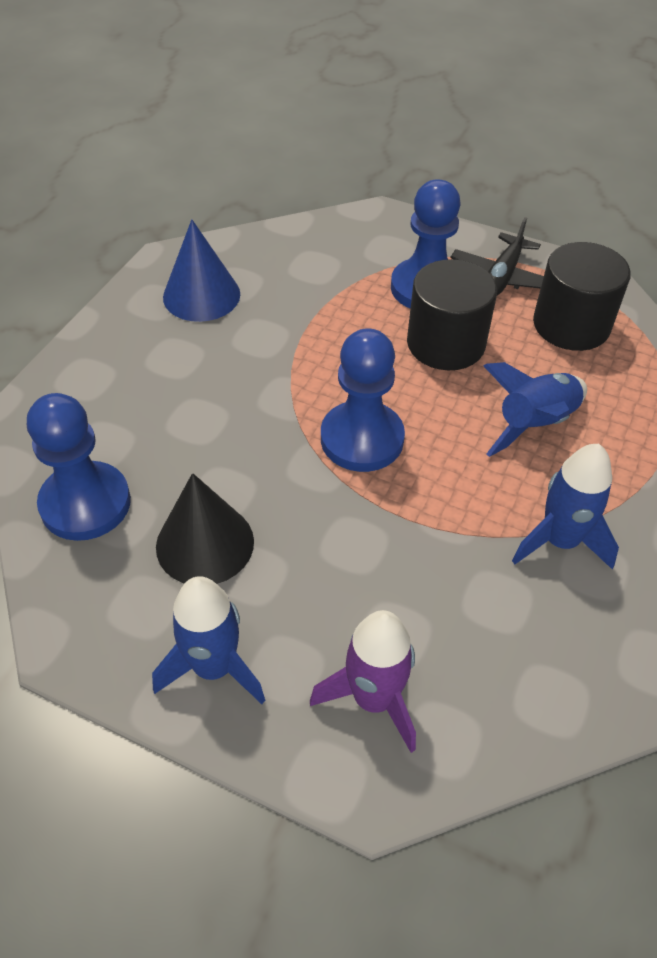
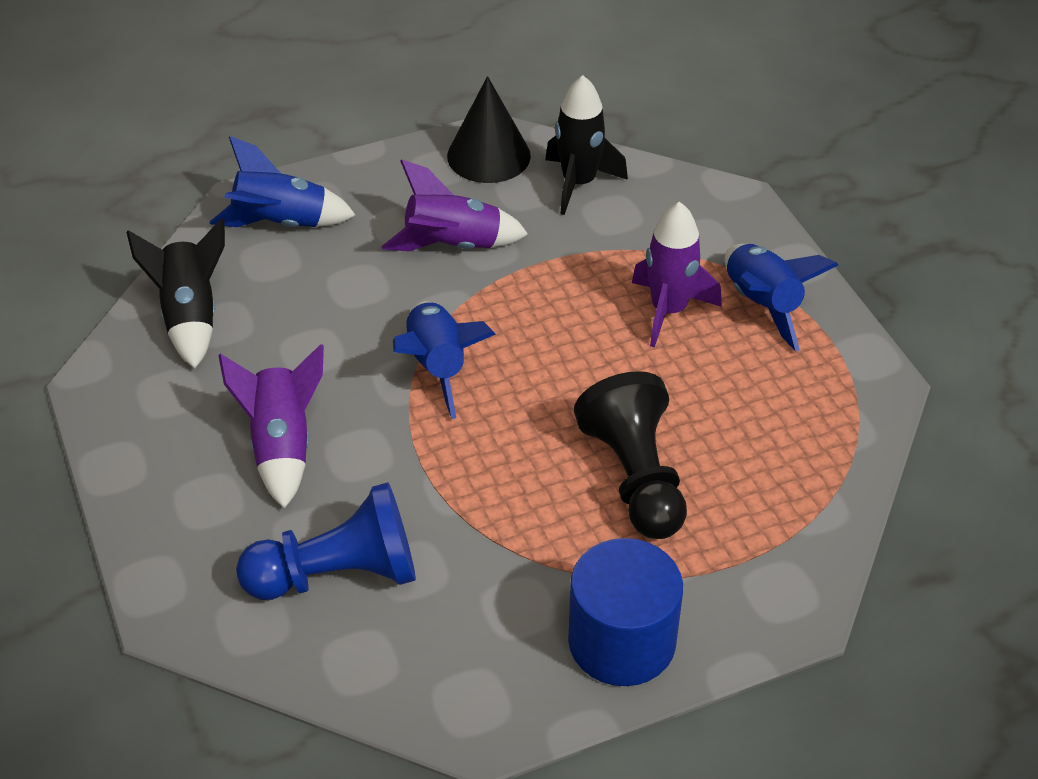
black cylinder: [407,259,497,370] [533,242,631,351] = 2 -> none = 0
black pawn: none = 0 -> [574,371,687,539] = 1
black plane: [451,217,544,296] = 1 -> none = 0
black rocket: none = 0 -> [126,218,225,368] [545,75,628,215] = 2
blue cone: [163,219,240,322] = 1 -> none = 0
blue cylinder: none = 0 -> [568,538,683,686] = 1
blue pawn: [27,393,131,541] [321,328,405,472] [391,179,461,308] = 3 -> [236,482,416,600] = 1
purple rocket: [310,610,416,753] = 1 -> [218,344,324,509] [381,159,528,251] [632,201,722,347] = 3

